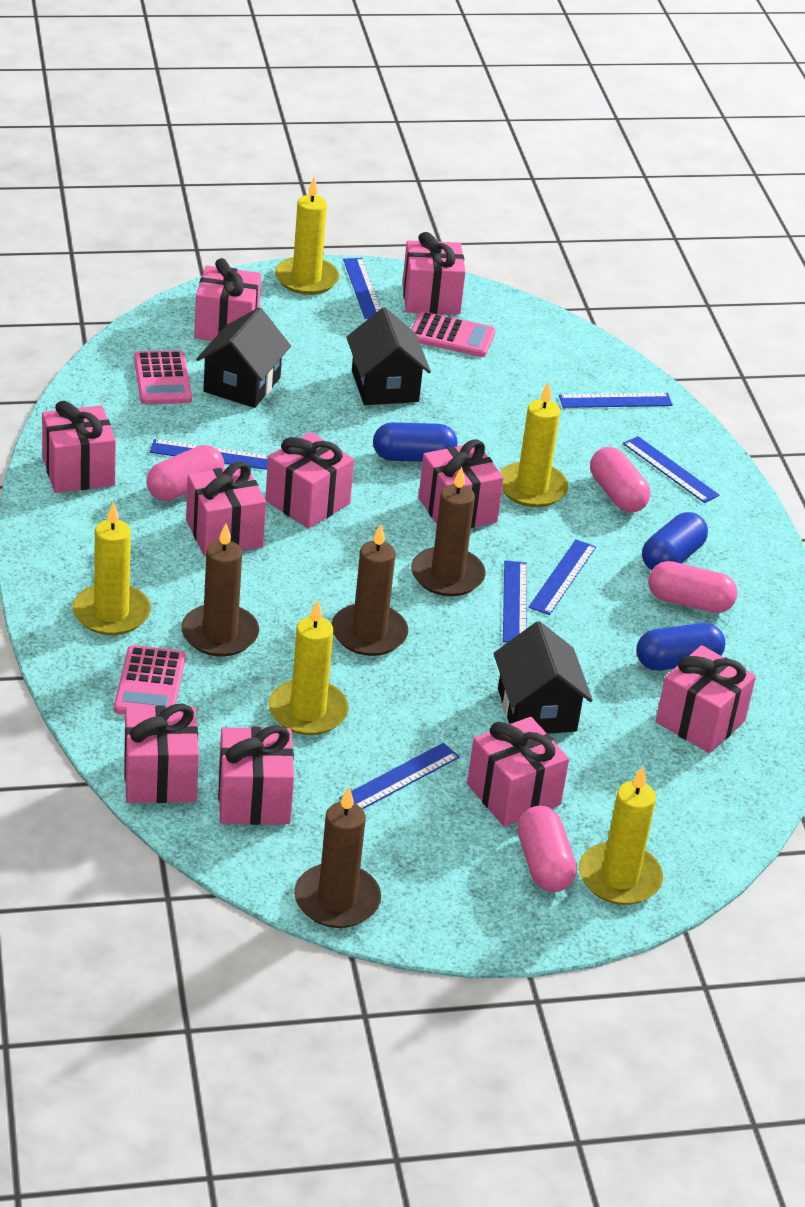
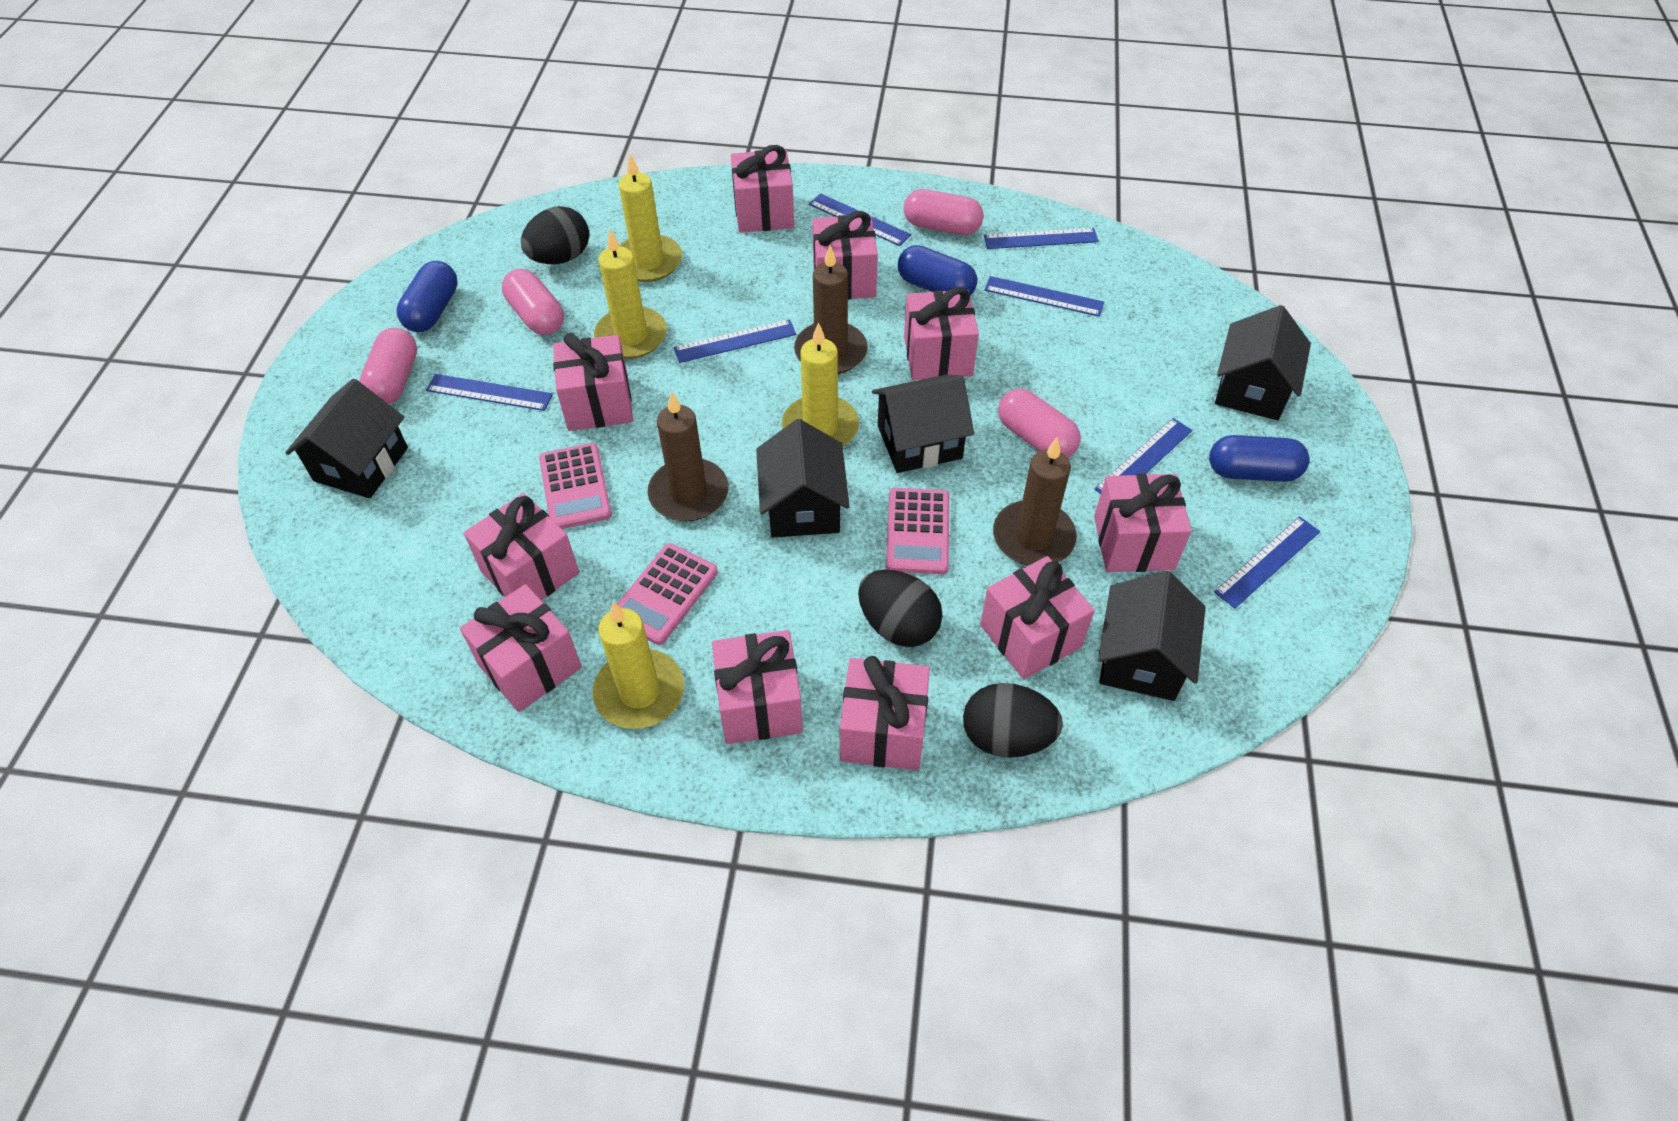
black egg: none = 0 -> [521,206,589,264] [858,570,942,647] [963,683,1063,758] = 3
black house: [196,307,291,408] [346,307,431,405] [493,621,593,734] = 3 -> [285,379,408,498] [756,419,850,537] [872,375,974,473] [1098,571,1206,701] [1215,305,1311,420] = 5
brown candle: [181,523,259,657] [294,787,381,928] [332,523,408,656] [411,466,485,596] = 4 -> [647,391,729,521] [794,245,868,374] [993,437,1077,566] = 3
yellow candle: [72,502,151,635] [268,599,349,735] [275,177,339,295] [500,382,568,507] [579,766,663,905] = 5 -> [592,602,684,729] [594,229,667,359] [619,154,682,282] [782,323,859,446] = 4

